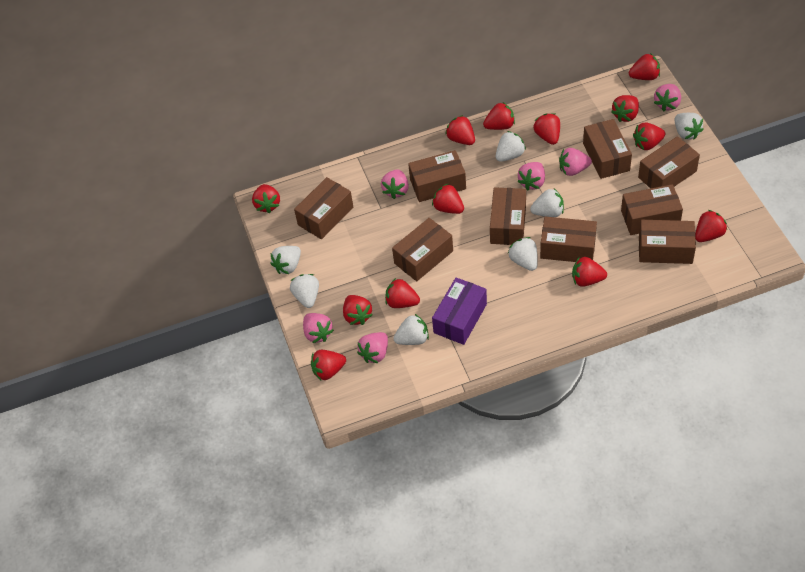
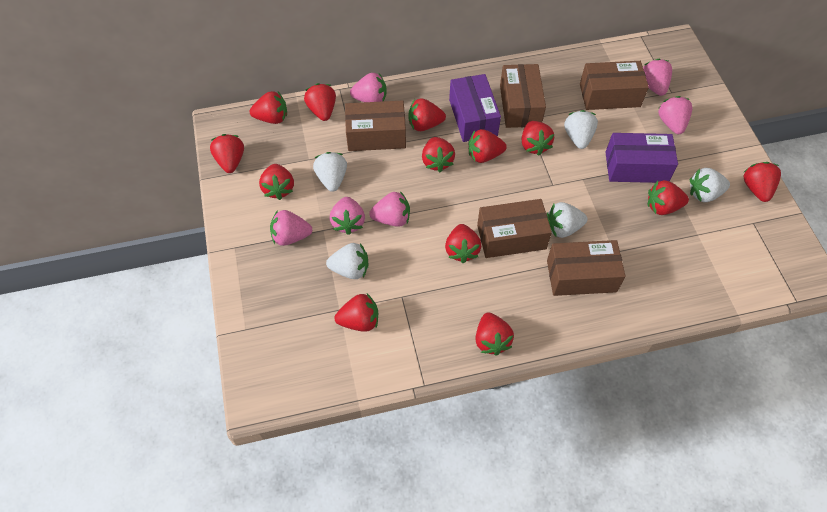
brown box: [294,177,353,240] [392,218,453,281] [408,150,466,202] [490,187,526,245] [540,217,597,262] [583,119,632,179] [621,184,683,235] [638,136,700,188] [639,220,696,264] = 9 -> [345,100,406,151] [477,199,552,258] [500,64,546,128] [547,240,626,296] [580,61,649,110] = 5
purple box: [432,277,487,345] = 1 -> [449,74,501,142] [605,133,678,183] = 2
white strawberry: [270,246,301,274] [290,274,319,308] [393,314,429,345] [496,131,526,162] [508,237,538,271] [530,189,564,217] [675,113,704,140] = 7 -> [313,152,347,192] [326,243,369,279] [547,202,588,238] [564,110,598,149] [690,168,730,202] = 5

